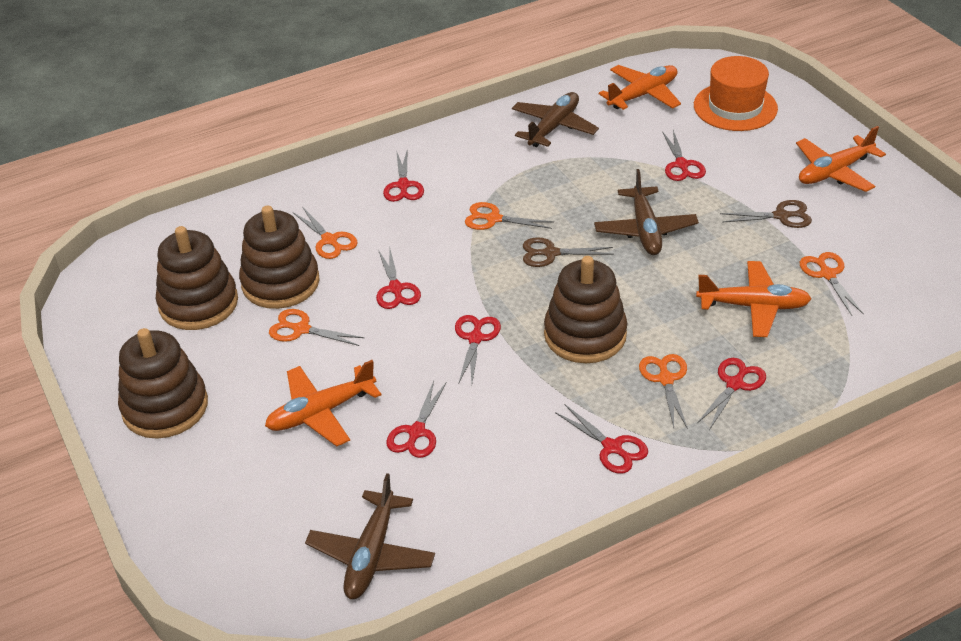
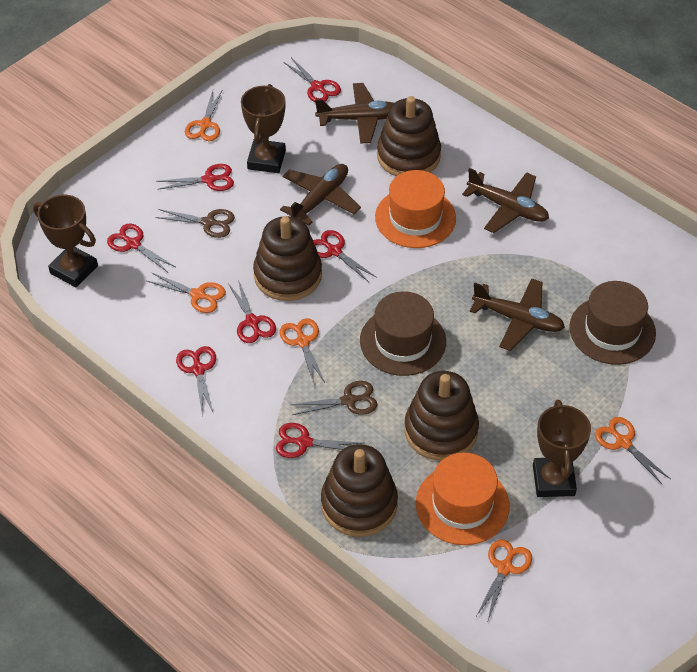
brown hat: none = 0 -> [360,291,446,376] [569,281,656,365] = 2
brown plane: [305,473,435,599] [512,92,599,147] [594,169,699,255] = 3 -> [280,164,361,225] [315,83,394,144] [462,168,549,233] [470,278,565,351] = 4
brown trophy: none = 0 -> [33,195,98,288] [241,84,286,173] [533,400,591,497] = 3
orange hat: [694,56,778,131] = 1 -> [375,170,456,248] [416,453,509,545] = 2
orange plane: [265,360,381,446] [599,65,681,110] [696,261,812,337] [796,126,886,192] = 4 -> none = 0

